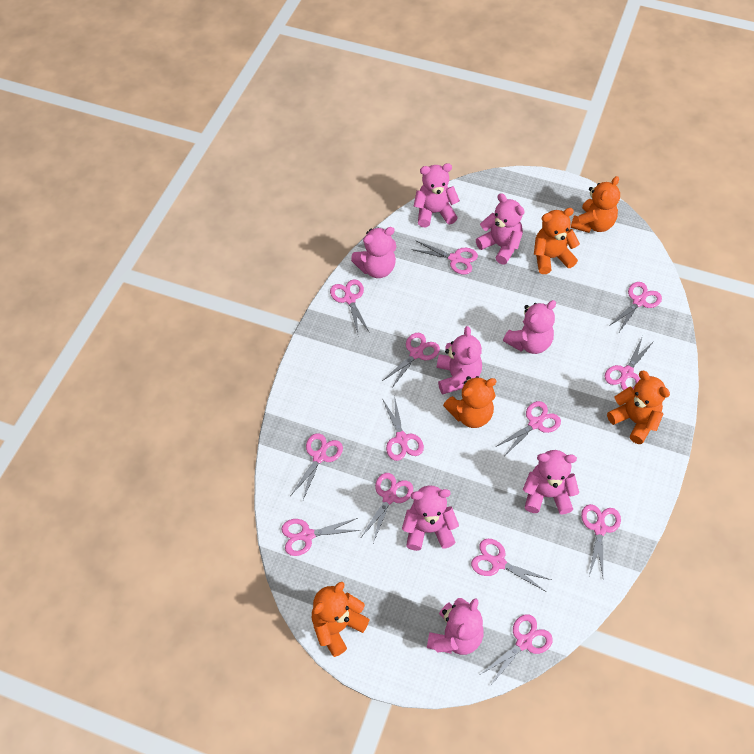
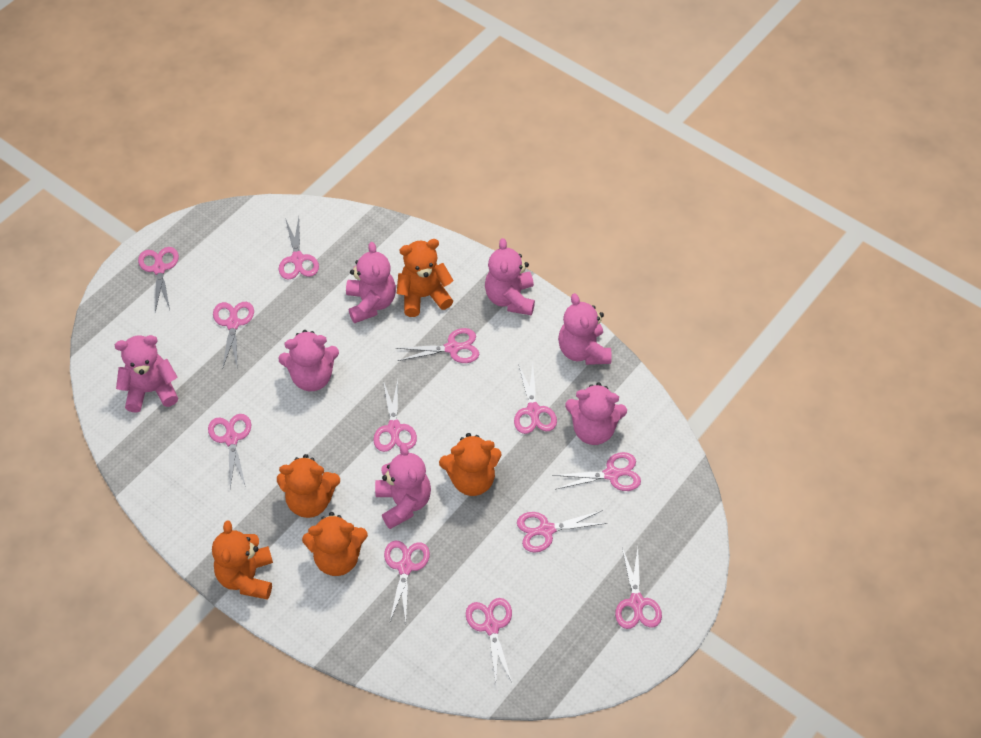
pink scissors: [282,518,360,556] [291,433,343,502] [330,279,370,333] [361,473,413,543] [381,333,440,389] [383,395,424,461] [411,240,478,274] [471,539,551,591] [481,614,553,686] [495,401,561,455] [581,504,621,576] [605,338,654,391] [609,282,662,334] = 13 -> [138,247,179,312] [208,414,251,489] [213,302,254,370] [279,217,319,280] [373,380,417,452] [384,540,430,622] [396,328,479,363] [466,598,512,682] [514,364,557,434] [517,510,607,552] [552,452,641,491] [615,547,662,629] = 12
pink teddy bear: [351,227,396,278] [402,485,459,551] [414,163,460,227] [427,598,483,655] [437,326,482,394] [476,193,525,265] [503,300,556,354] [523,450,579,514] = 8 -> [115,335,178,412] [278,330,339,391] [346,242,396,323] [375,443,431,529] [485,238,535,315] [558,293,612,365] [565,382,627,445] = 7

